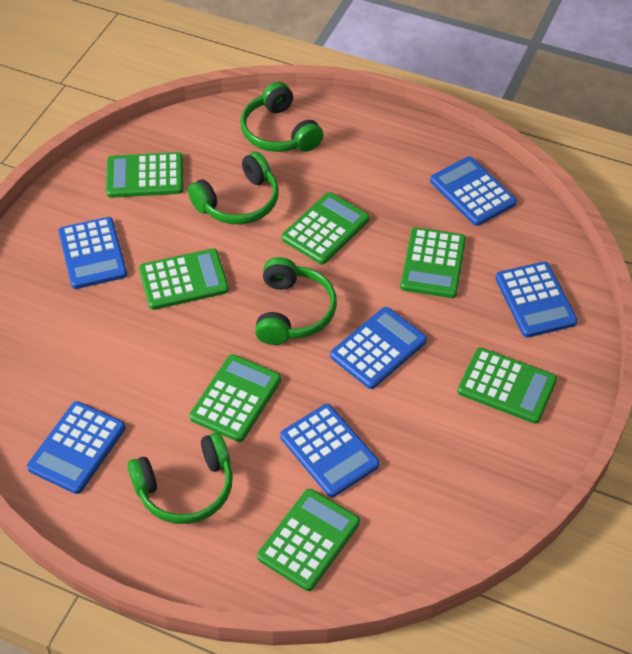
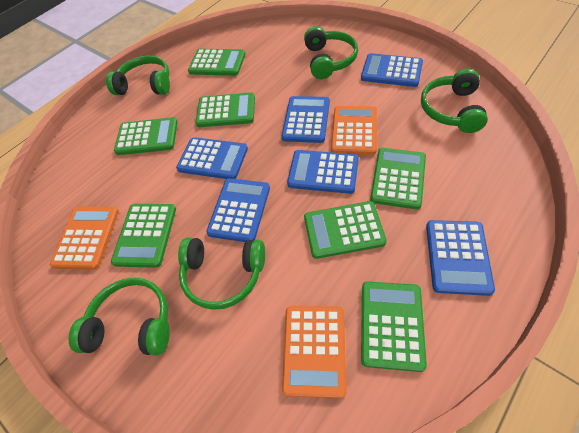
green headphones: [128,432,233,524] [188,152,279,224] [240,82,323,152] [255,257,337,345] = 4 -> [68,278,170,355] [106,56,170,95] [178,237,265,310] [304,26,358,79] [421,68,488,133] = 5
orange calculator: none = 0 -> [50,207,119,270] [282,306,347,398] [331,106,377,155] = 3

